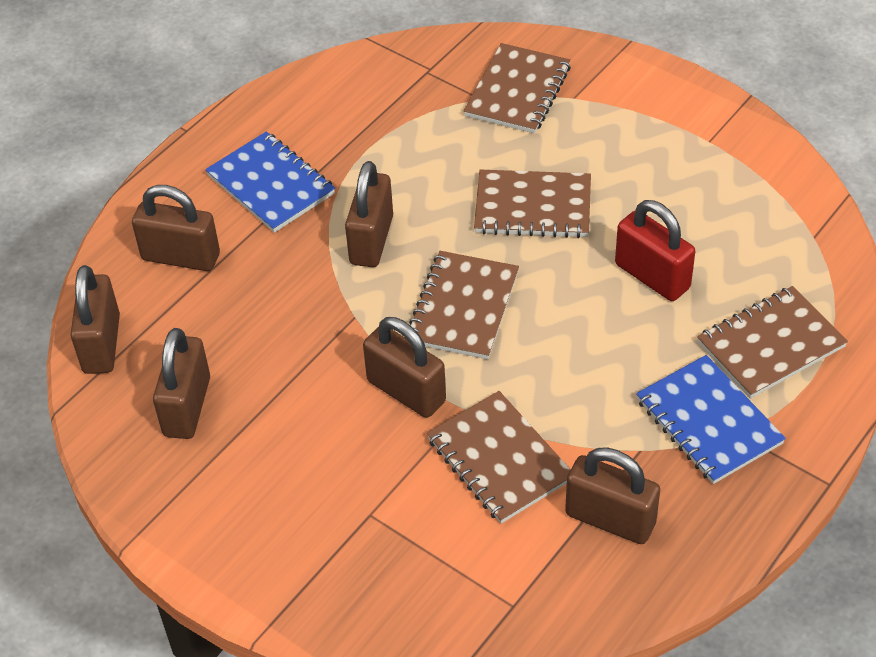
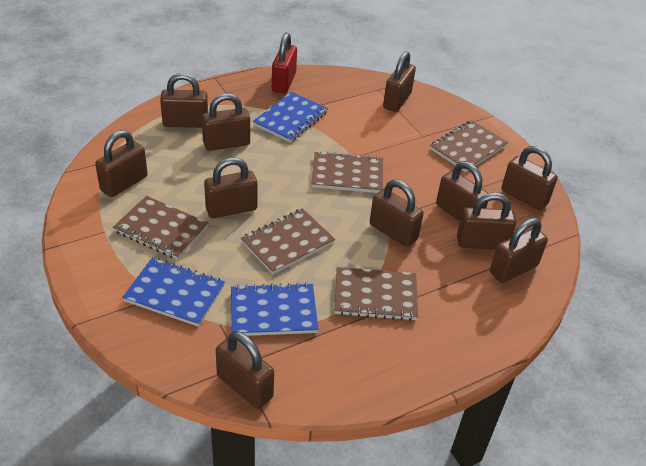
blue notebook: [205,131,335,233] [636,355,786,484] = 2 -> [122,258,225,327] [231,282,318,336] [253,92,328,143] = 3
brown padlock: [70,265,120,374] [132,185,220,271] [153,328,210,439] [345,161,393,267] [363,317,446,418] [565,447,660,544] = 6 -> [95,130,148,197] [160,73,208,128] [202,93,250,151] [204,158,258,218] [216,331,274,409] [370,180,424,247] [383,51,416,112] [436,161,488,221] [457,192,516,249] [490,218,548,283] [501,146,558,210] = 11

